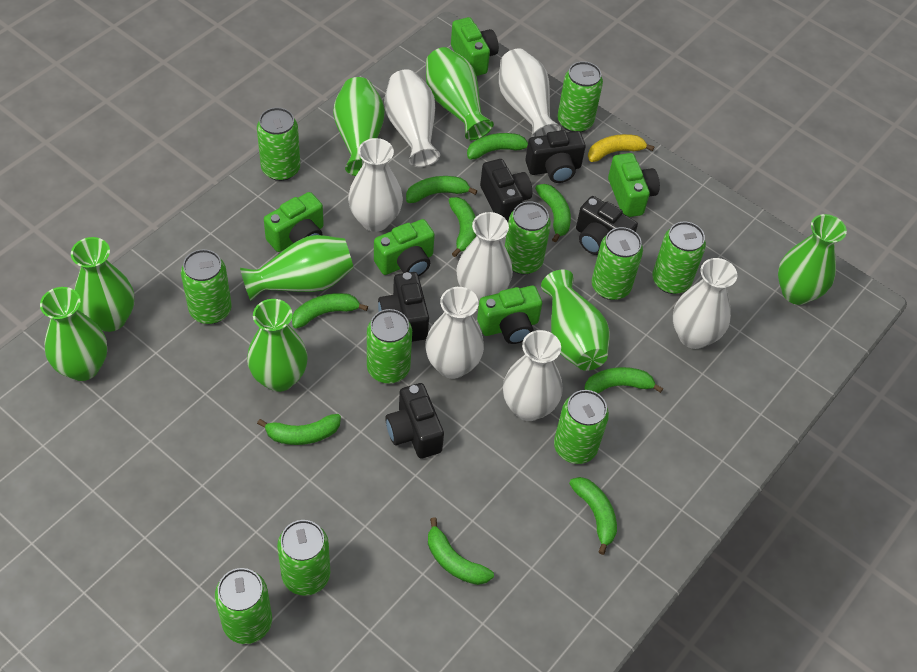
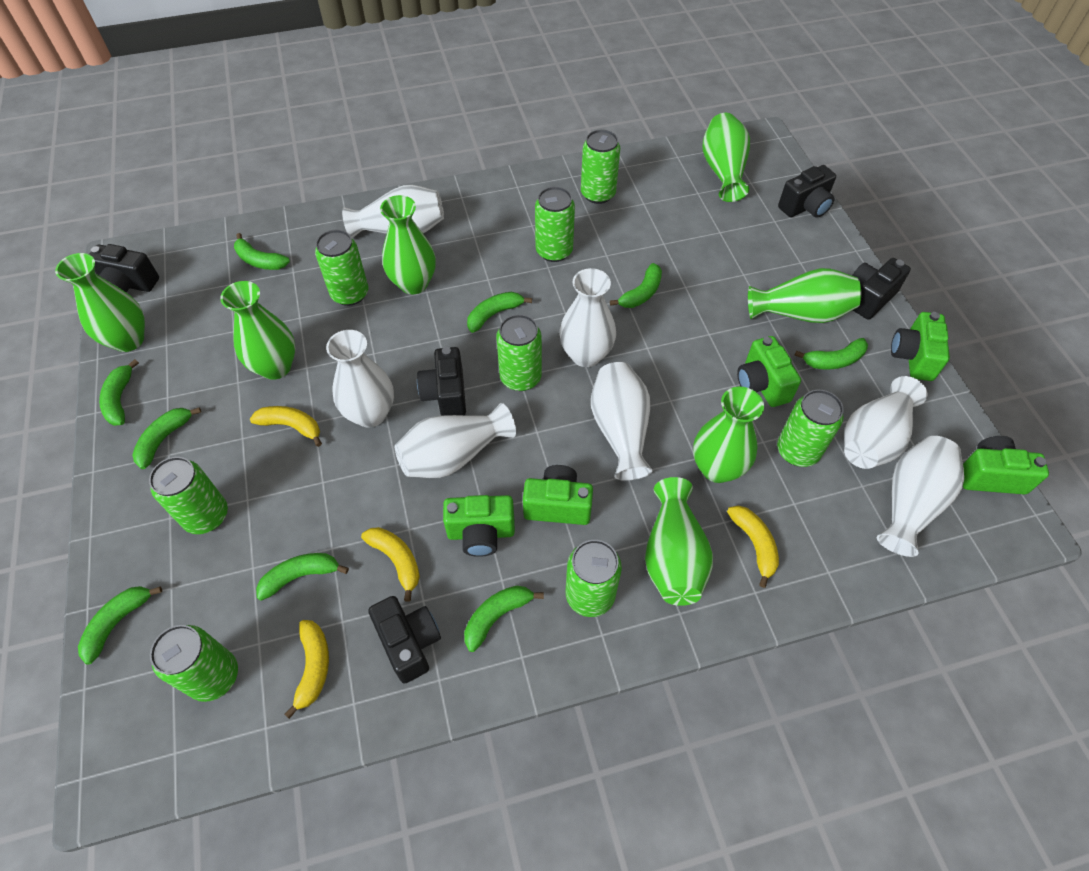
green can: [181,249,232,324] [215,568,272,644] [257,107,300,181] [277,520,330,596] [367,309,412,383] [505,201,551,275] [554,390,609,464] [557,61,603,132] [592,227,643,300] [652,222,706,294] = 10 -> [149,457,228,534] [150,625,238,702] [315,230,368,306] [496,314,542,391] [535,187,575,262] [566,540,622,617] [581,129,620,204] [777,390,844,467] = 8
green vase: [40,287,107,381] [71,237,134,332] [240,235,354,301] [247,299,308,392] [333,77,385,176] [426,47,494,140] [541,270,610,371] [778,214,847,305] = 8 -> [55,253,145,352] [220,281,296,380] [380,195,436,294] [645,477,713,606] [693,387,764,483] [703,113,750,202] [748,268,861,323] = 7
yellow banana: [588,134,654,162] = 1 -> [250,406,322,447] [285,620,329,719] [361,527,420,602] [727,505,779,588] = 4

